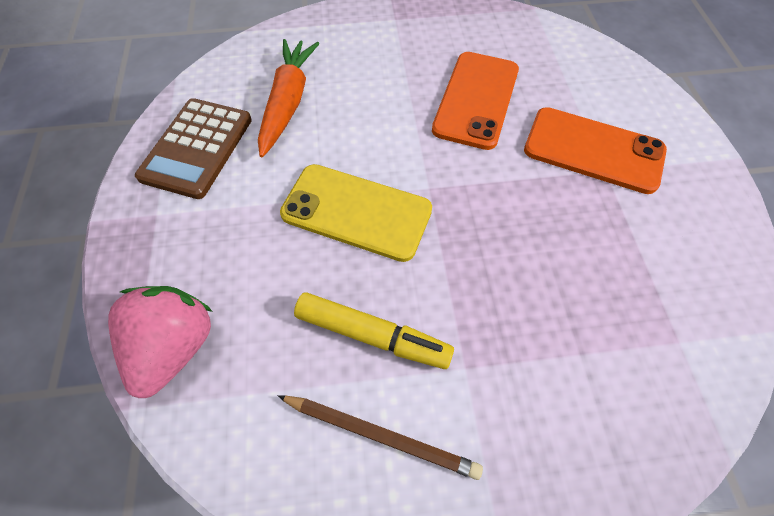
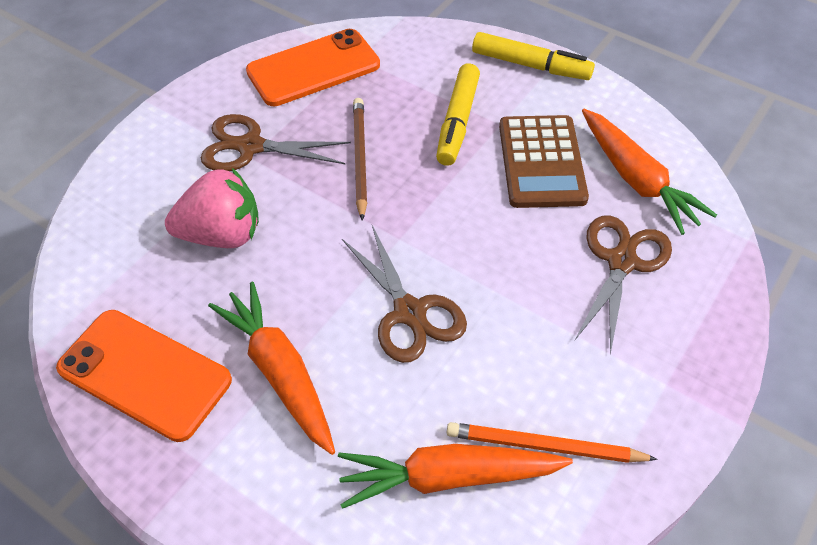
brown scissors: none = 0 -> [201,114,351,171] [342,225,467,363] [575,215,672,354] = 3
orange carrot: [258,39,320,157] = 1 -> [208,282,335,455] [338,444,573,509] [582,109,717,235] = 3
orange pencil: none = 0 -> [447,422,658,463] = 1
yellow marker: [294,292,454,369] = 1 -> [436,63,480,166] [472,32,595,80] = 2
yellow phone: [280,164,432,262] = 1 -> none = 0

